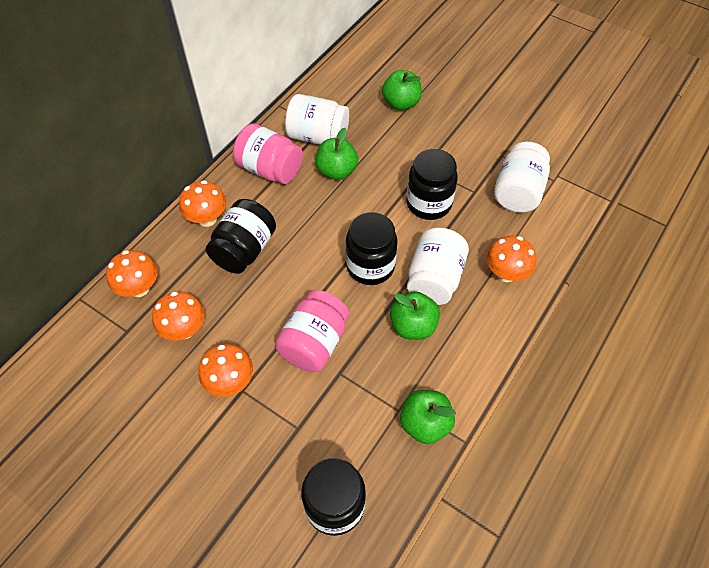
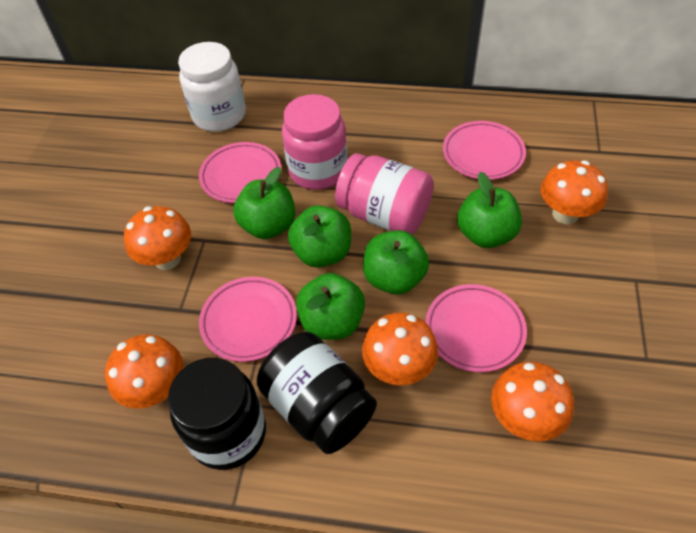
black jar: [206,199,276,274] [301,458,366,536] [345,212,397,285] [406,149,458,220] = 4 -> [168,358,266,470] [257,332,377,454] = 2
green apple: [315,128,358,180] [382,70,422,110] [390,291,440,340] [400,390,456,444] = 4 -> [233,167,295,239] [288,205,351,268] [296,273,365,340] [363,230,429,295] [457,172,522,248] = 5
pink plate: none = 0 -> [199,142,281,203] [199,277,297,362] [425,284,527,372] [443,121,526,180] = 4
white jar: [285,94,349,144] [407,228,469,305] [494,142,550,213] = 3 -> [178,42,246,132] = 1

